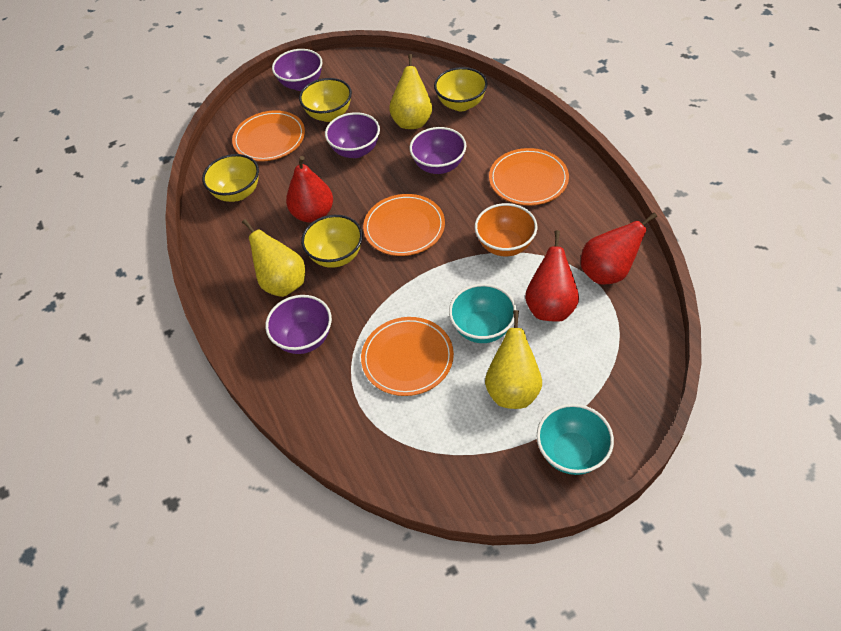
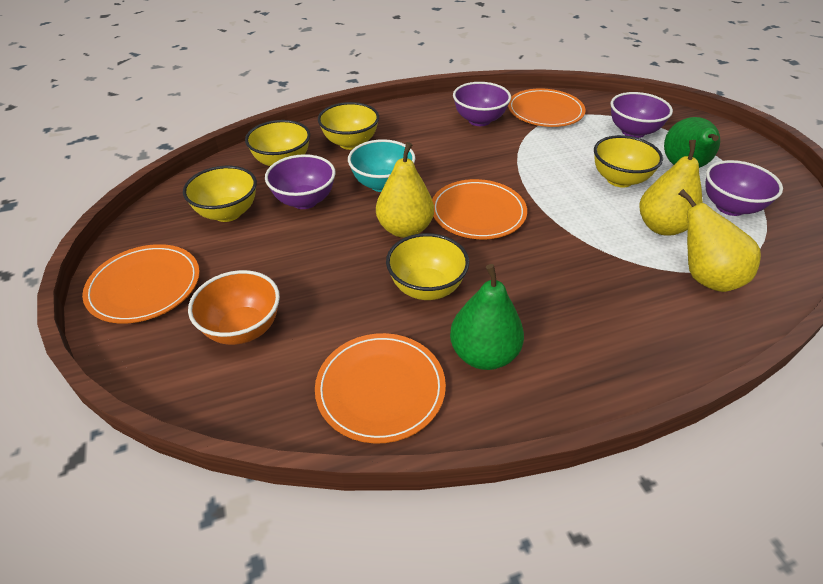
green pear: none = 0 -> [450,264,524,370] [664,117,720,168] = 2
red pear: [286,156,333,223] [525,230,579,322] [581,212,657,285] = 3 -> none = 0
turquoise bowl: [449,284,516,343] [537,404,614,475] = 2 -> [348,139,415,192] = 1
yellow bowl: [202,154,259,202] [299,78,352,122] [301,215,363,268] [434,67,488,111] = 4 -> [183,166,257,222] [245,120,310,166] [318,102,379,150] [386,233,469,300] [594,135,663,187] = 5

